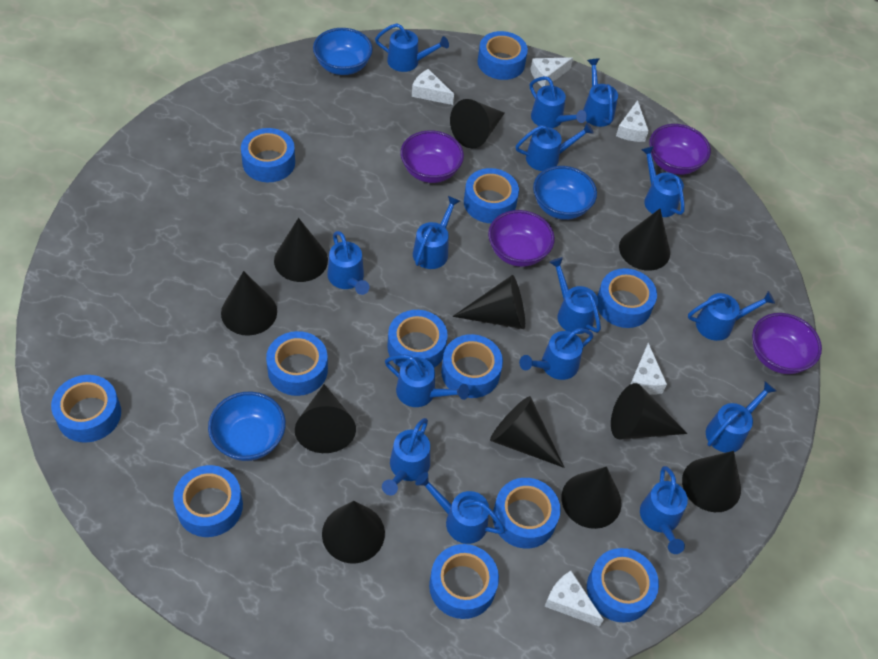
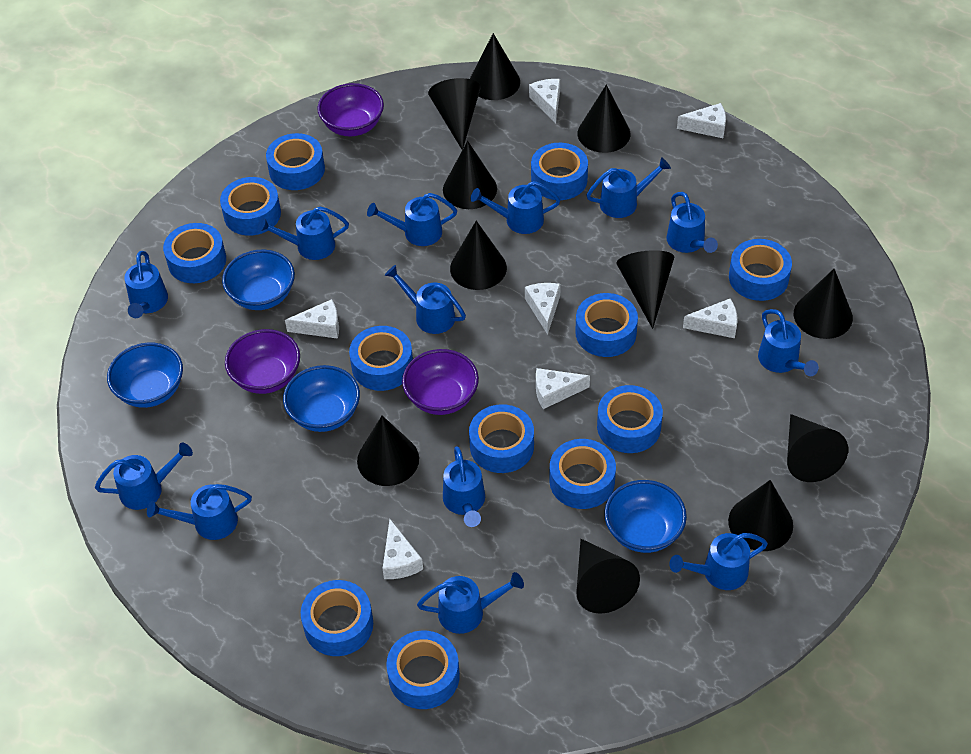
blue bowl: [208,392,286,461] [313,28,373,75] [533,166,597,220] = 3 -> [107,343,183,408] [222,250,295,310] [283,365,360,432] [604,480,687,553] = 4
blue watering can: [328,231,370,295] [375,23,449,72] [382,418,430,495] [385,354,469,407] [413,196,460,269] [415,472,505,544] [515,122,594,171] [519,328,594,380] [530,76,587,128] [549,257,601,334] [583,59,618,127] [640,466,688,554] [641,146,685,217] [688,291,775,341] [706,381,776,453] = 15 -> [95,442,193,510] [124,251,168,318] [147,484,252,540] [257,206,349,260] [367,193,457,246] [385,265,466,334] [417,572,524,634] [443,446,485,527] [471,181,560,234] [586,157,671,218] [666,192,718,253] [669,533,768,590] [758,309,819,376] = 13
purple bowl: [400,130,464,183] [488,210,555,267] [649,124,711,175] [752,313,822,374] = 4 -> [225,329,300,394] [317,83,384,136] [402,349,479,415] = 3
white cheese: [412,69,454,105] [530,57,573,87] [544,571,603,627] [616,100,649,142] [631,343,667,395] = 5 -> [285,299,339,339] [383,519,423,579] [525,283,561,335] [529,79,560,123] [536,368,590,409] [677,103,726,138] [683,299,738,338] = 7

